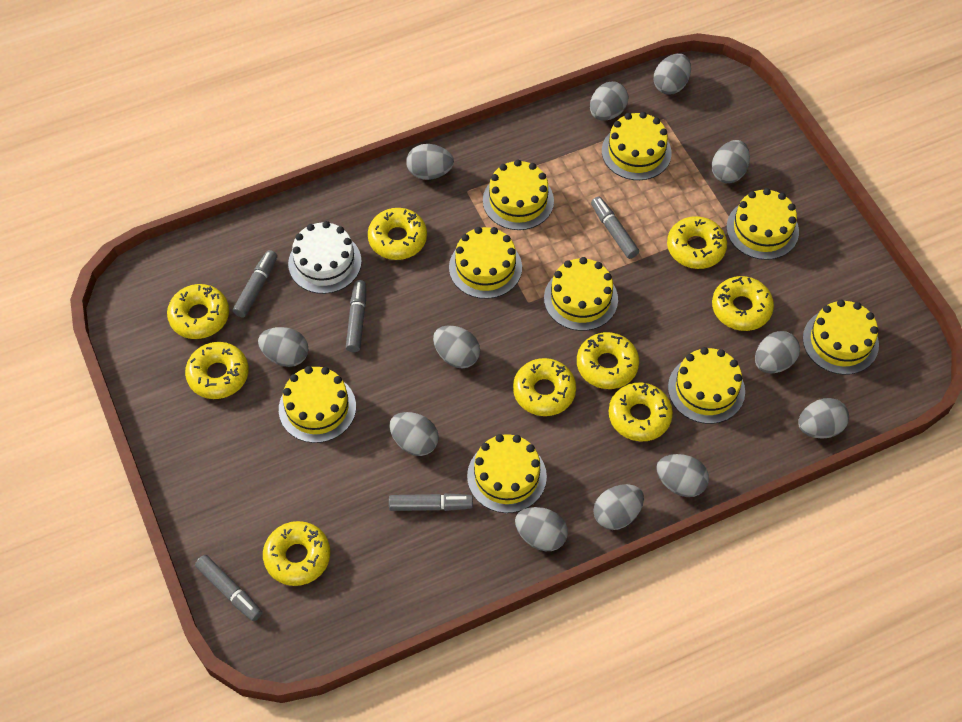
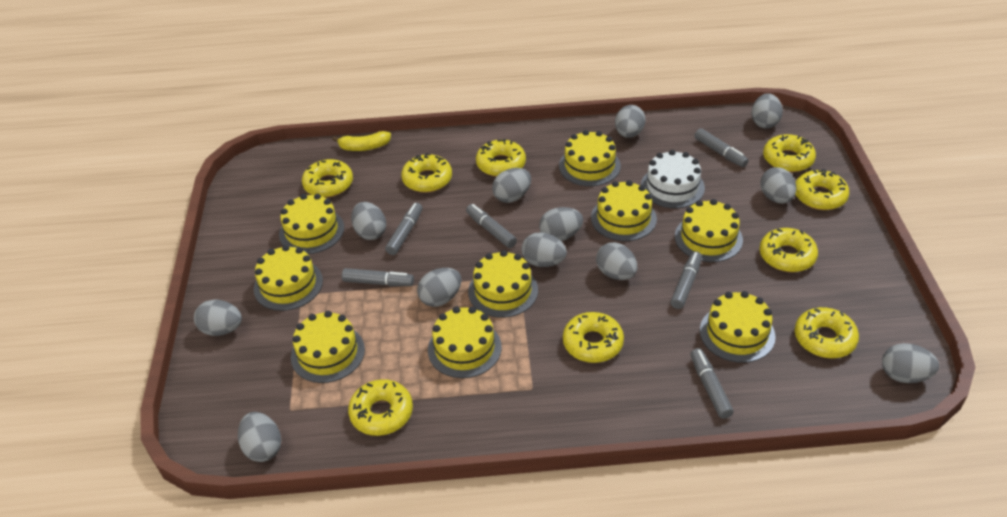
grey marker: [195,555,262,621] [233,250,277,317] [346,280,366,352] [389,493,473,511] [591,196,639,259] = 5 -> [342,268,414,286] [385,203,423,255] [466,204,517,248] [670,251,702,309] [690,348,734,419] [694,128,749,167] = 6
yellow banana: none = 0 -> [332,131,391,151] = 1

